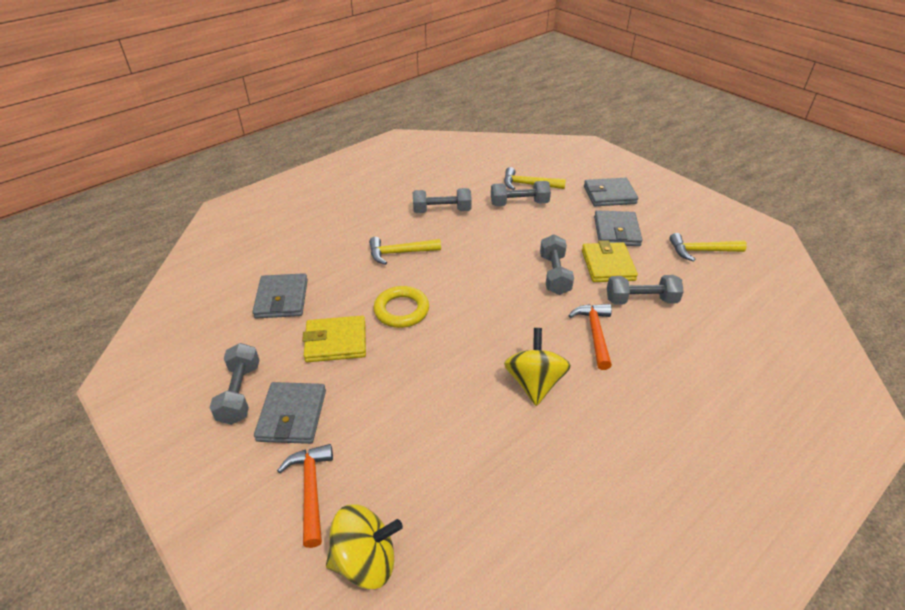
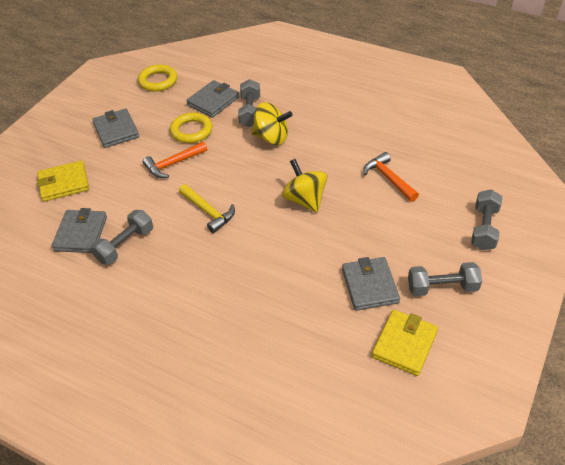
grey dumbbell: [210,343,259,425] [413,188,472,213] [491,181,551,206] [540,234,574,295] [607,275,684,305] = 5 -> [90,210,153,265] [238,79,260,127] [408,262,482,296] [471,189,502,251] = 4
yellow hammer: [369,237,441,265] [504,167,566,190] [669,233,747,261] = 3 -> [179,184,235,233] = 1
yellow ring: [373,286,429,328] = 1 -> [138,64,177,92] [170,112,213,143] = 2

